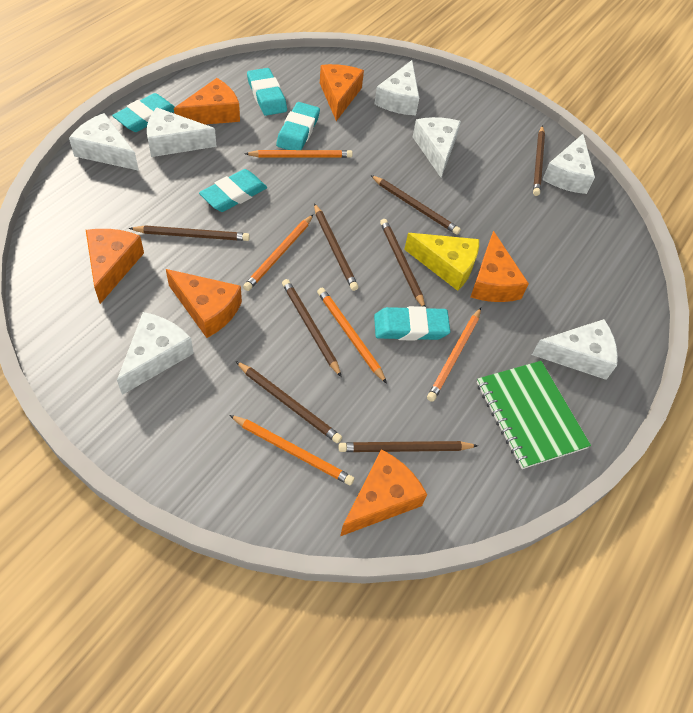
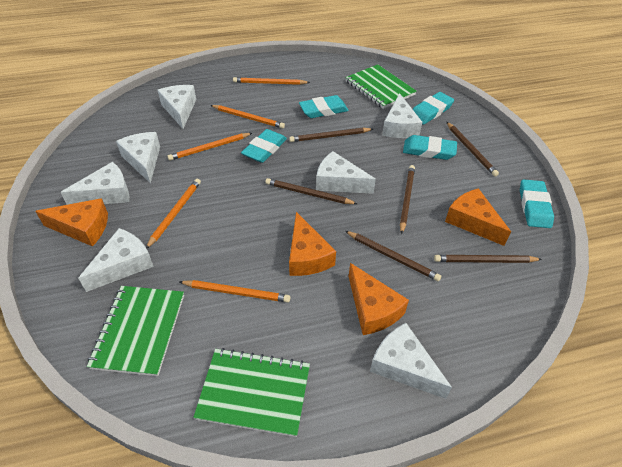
brown pencil: [129,225,250,241] [236,361,342,443] [282,279,342,377] [314,203,358,291] [339,441,478,452] [371,175,461,235] [380,219,425,307] [533,126,545,196] = 8 -> [265,178,357,204] [289,128,373,142] [345,231,441,281] [400,165,415,234] [434,255,542,263] [447,122,499,177] = 6
green notebook: [477,361,591,469] = 1 -> [87,286,184,376] [193,348,310,437] [345,64,417,109] = 3
orange cheese: [86,229,144,304] [166,269,242,338] [174,78,240,125] [320,64,364,121] [340,449,427,536] [471,231,529,302] = 6 -> [35,198,108,246] [289,212,336,276] [349,263,409,335] [445,188,511,246] = 4
yellow cheese: [404,233,479,291] = 1 -> none = 0

